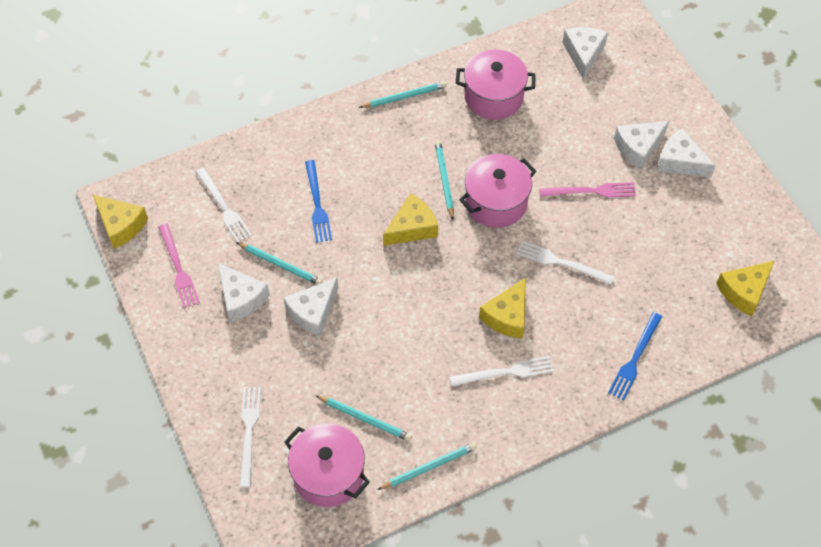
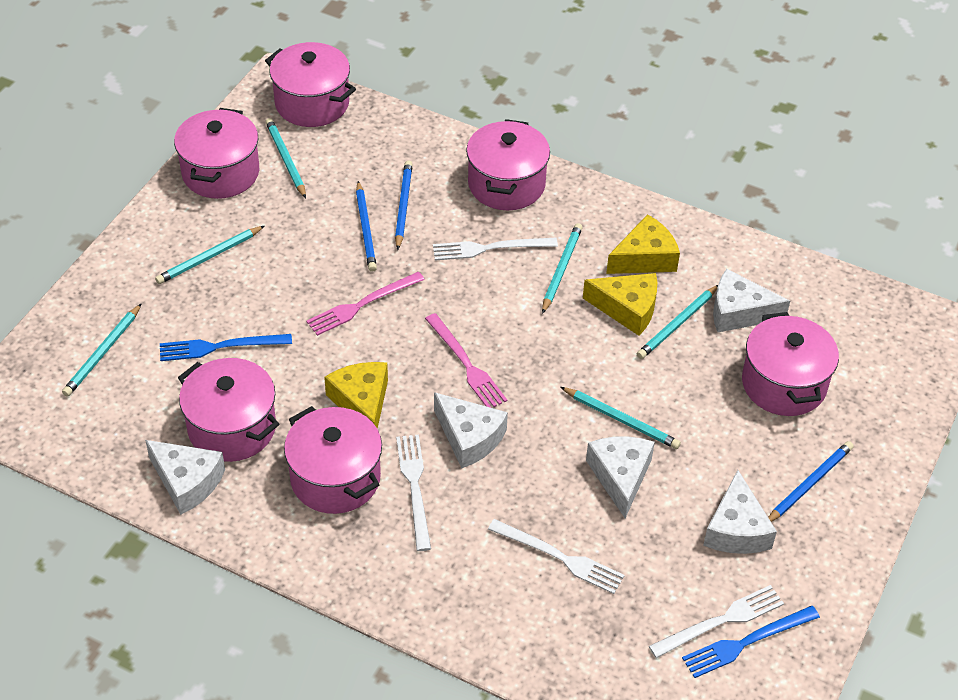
blue pencil: none = 0 -> [356,181,377,272] [395,161,413,250] [768,441,854,522] = 3
pink pot: [284,424,370,507] [456,50,536,120] [459,154,536,228] = 3 -> [174,108,259,199] [178,358,279,462] [265,42,356,127] [284,406,382,514] [466,119,550,210] [742,312,839,416] = 6
turquoise pencil: [236,242,323,285] [315,395,412,441] [358,81,447,108] [377,442,477,490] [435,140,454,220] = 5 -> [62,303,142,397] [155,226,264,284] [265,118,306,198] [542,223,582,314] [561,387,681,449] [637,285,718,359] = 6
yellow cheese: [93,195,148,249] [383,193,438,246] [479,278,526,339] [716,261,774,316] = 4 -> [324,362,388,429] [583,273,658,336] [606,214,680,274] = 3

